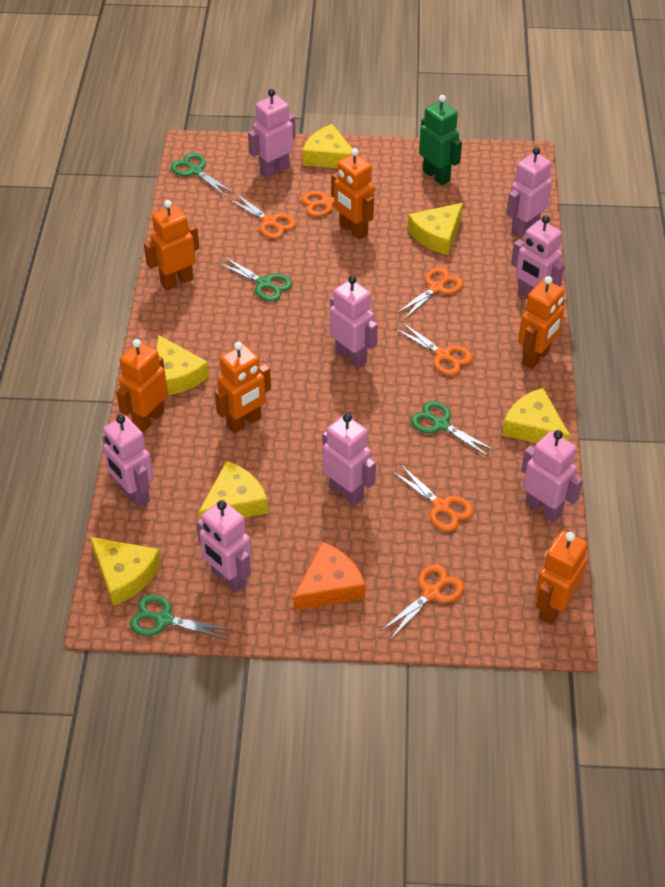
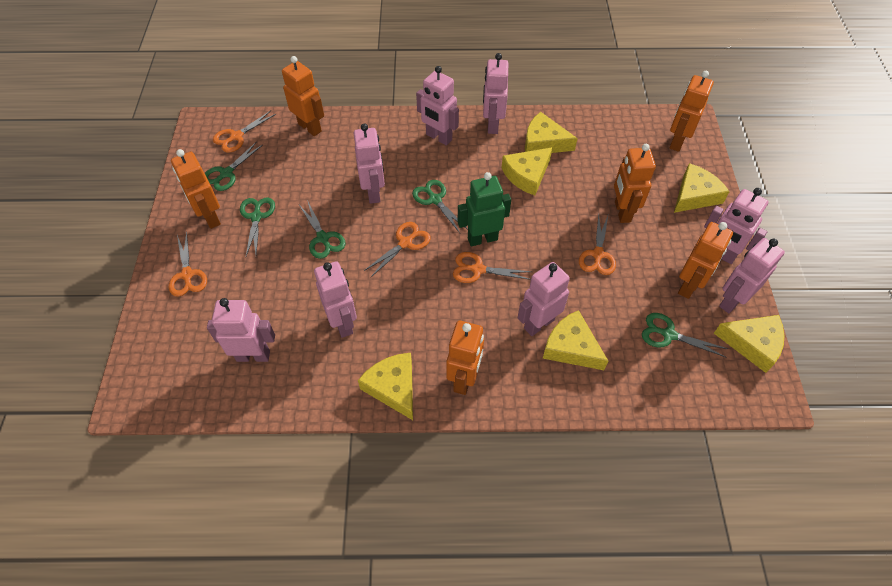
green scissors: [130,594,232,640] [171,153,234,197] [217,256,292,302] [411,401,496,457] = 4 -> [205,141,263,191] [240,197,275,256] [299,200,345,259] [412,180,468,233] [642,313,728,358] = 5
orange cheese: [293,541,366,611] = 1 -> none = 0
orange scissors: [228,193,296,239] [301,188,380,217] [381,564,464,639] [392,464,473,531] [394,322,473,375] [396,267,464,320] = 6 -> [169,231,207,297] [213,111,276,152] [364,222,431,277] [453,252,532,283] [579,214,616,275] = 5

